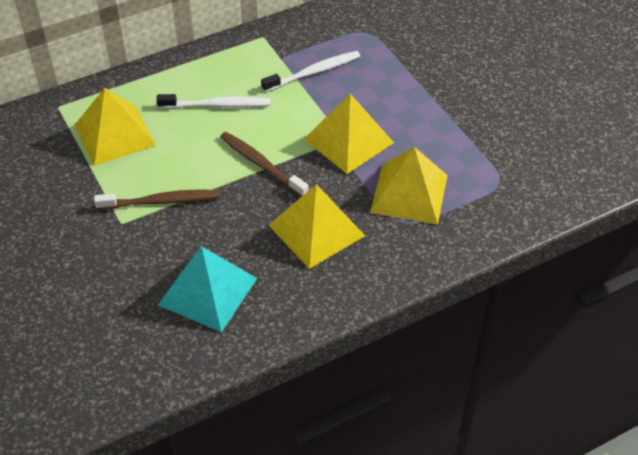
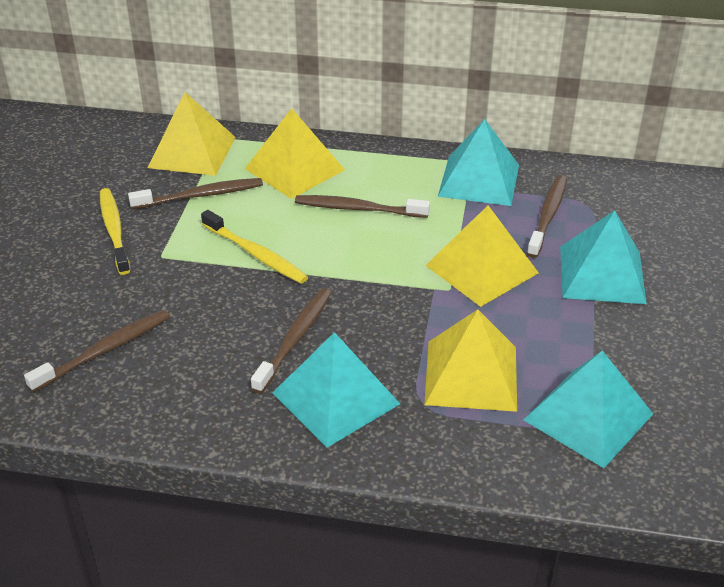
brown toothbrush: [94,190,219,210] [220,132,309,197] = 2 -> [24,310,170,392] [128,178,263,209] [251,288,331,394] [295,195,430,218] [527,175,567,258] = 5
turquoise pyramid: [158,246,257,332] = 1 -> [272,332,400,448] [438,119,519,206] [523,351,653,468] [560,210,647,304] = 4
white toothbrush: [156,94,270,109] [261,51,360,92] = 2 -> none = 0
yellow toothbrush: none = 0 -> [100,188,130,275] [201,210,308,284] = 2

